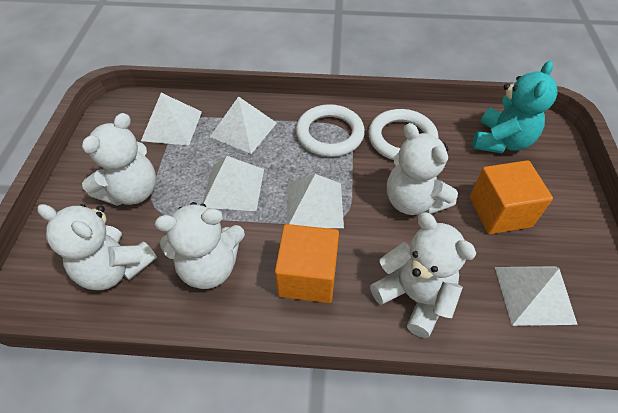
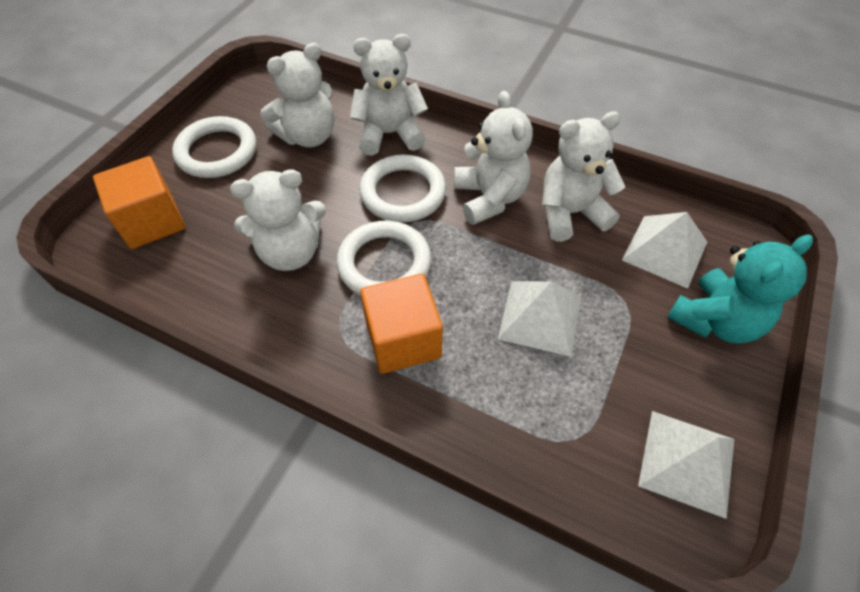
white pyramid: [141,93,202,146] [202,156,264,211] [210,96,277,154] [287,174,344,228] [495,266,578,326] = 5 -> [498,281,581,357] [622,212,707,289] [638,411,734,519] = 3
white ring: [296,104,365,157] [368,109,438,160] = 2 -> [172,116,257,178] [336,221,432,296] [359,155,446,223] = 3

